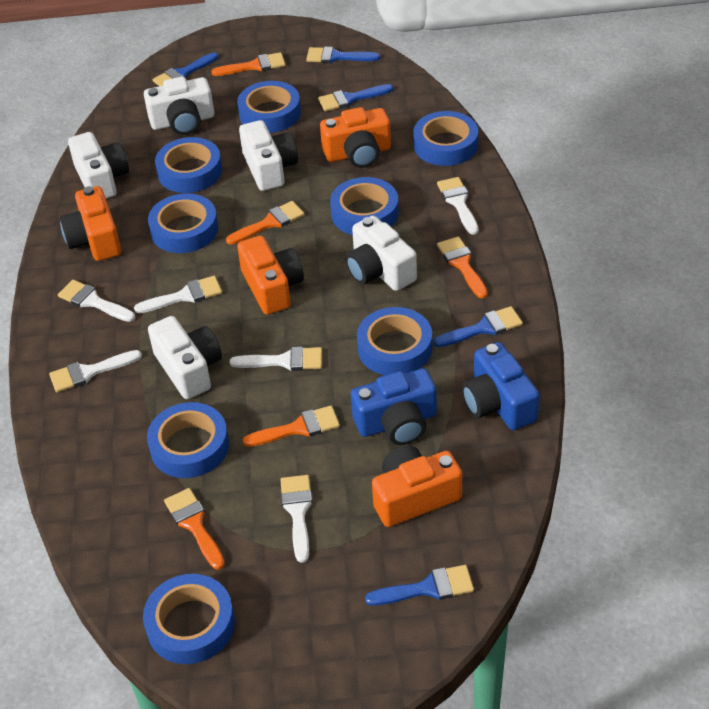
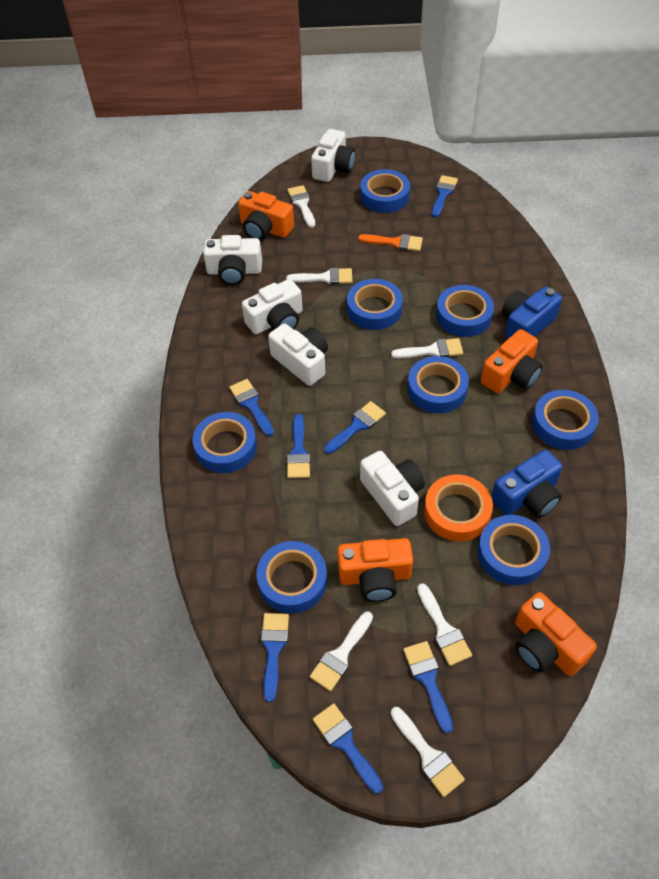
blue brush: [153,52,219,86] [306,47,380,63] [318,84,393,111] [365,565,474,606] [434,306,523,347] = 5 -> [229,379,274,436] [261,613,289,702] [287,414,310,478] [313,703,383,794] [324,401,386,454] [403,641,453,734] [432,175,458,217] = 7
orange brush: [164,488,225,570] [211,52,285,76] [226,201,305,245] [243,406,340,447] [437,236,488,298] = 5 -> [358,234,423,251] = 1
orange tape: none = 0 -> [424,475,493,541] = 1

